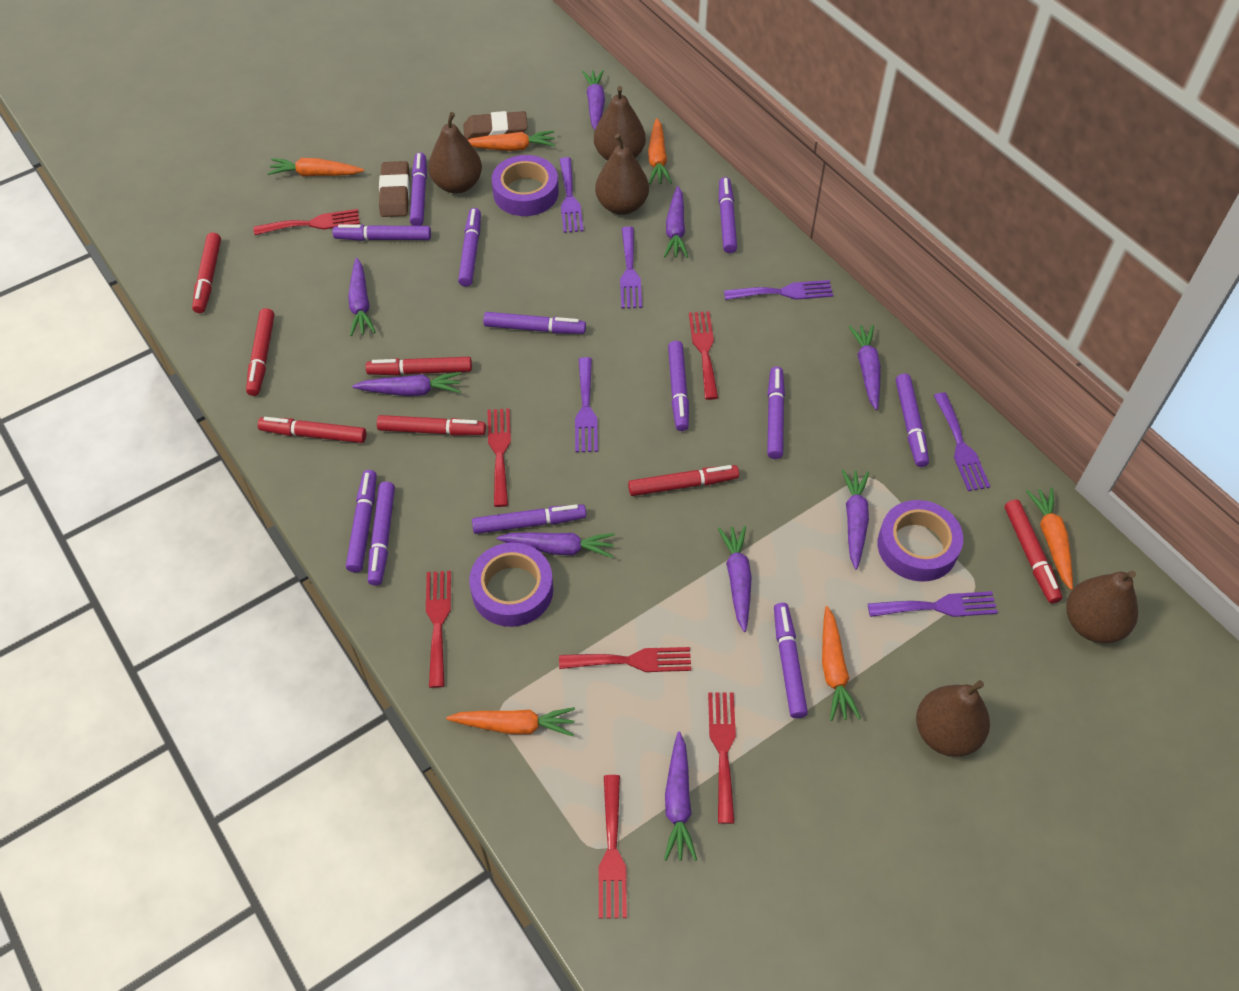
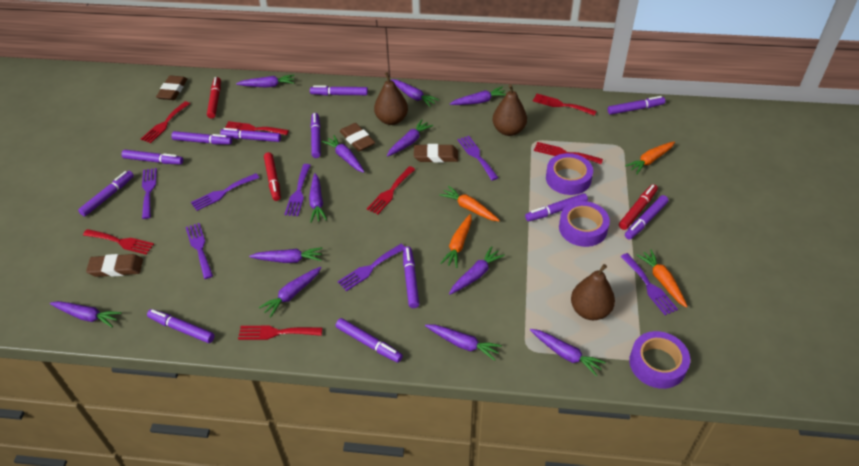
brown eraser: [379,161,410,217] [463,111,528,140] = 2 -> [86,254,143,277] [156,75,187,100] [340,123,375,151] [414,144,458,163] = 4
brown pear: [428,112,482,194] [594,86,646,161] [595,134,649,215] [916,680,990,757] [1067,571,1138,644] = 5 -> [374,72,408,125] [492,84,527,136] [571,264,615,320] = 3
orange carrot: [267,158,364,176] [446,707,575,736] [468,130,556,151] [648,118,672,184] [822,606,861,721] [1026,488,1073,590] = 6 -> [439,186,500,221] [440,214,472,268] [625,141,675,174] [637,250,688,308] = 4
purple carrot: [348,258,376,336] [352,372,461,396] [497,532,615,558] [582,70,605,130] [664,186,688,258] [664,731,697,861] [718,526,752,632] [842,470,869,570] [849,325,881,410] = 9 -> [50,301,122,327] [236,75,295,87] [249,247,323,263] [259,267,322,318] [309,173,327,222] [322,135,364,173] [387,120,433,157] [391,79,439,107] [425,324,502,361] [449,246,505,294] [450,87,506,105] [530,329,606,377] = 12
purple fork: [559,157,584,233] [575,357,598,452] [620,226,642,308] [724,280,833,300] [868,591,998,617] [934,392,990,491] = 6 -> [142,168,157,219] [186,223,213,279] [191,173,259,211] [284,164,311,216] [338,244,405,291] [458,136,498,180] [620,253,678,315] = 7
red marker: [192,232,221,313] [246,308,274,396] [258,417,366,443] [366,357,472,375] [377,415,486,436] [628,465,739,496] [1005,500,1062,603] = 7 -> [207,77,221,119] [264,152,281,201] [619,184,658,230] = 3

